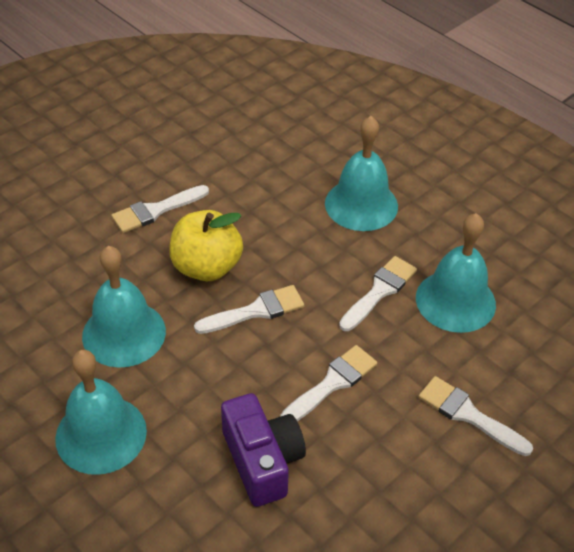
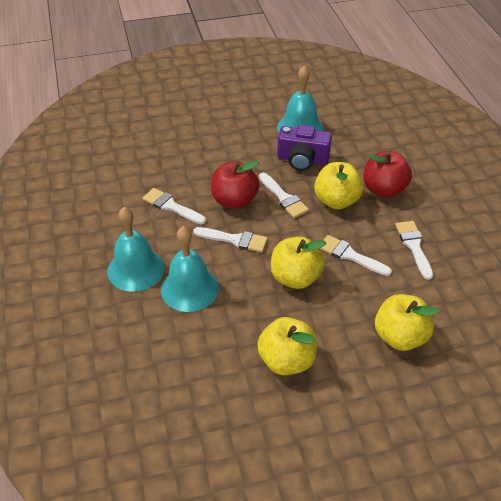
red apple: none = 0 -> [211,161,259,209] [363,151,412,198] = 2
turquoise bell: [55,350,147,475] [82,246,166,367] [325,116,398,231] [416,213,496,333] = 4 -> [108,207,164,292] [161,226,219,312] [277,65,324,132] = 3
yellow apple: [169,210,243,281] = 1 -> [257,317,317,375] [271,237,326,289] [314,162,364,209] [375,294,439,351] = 4

